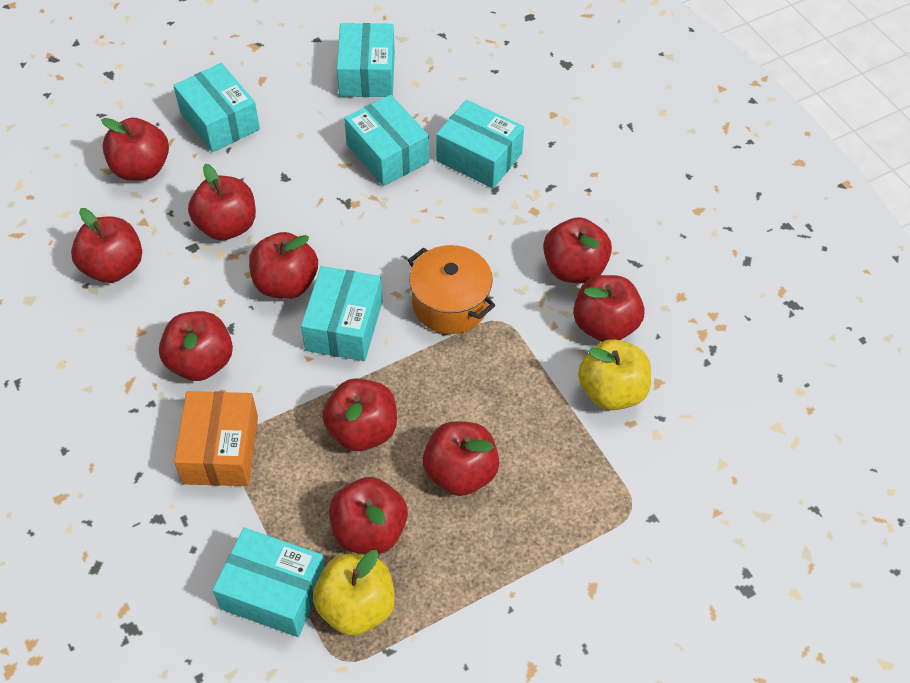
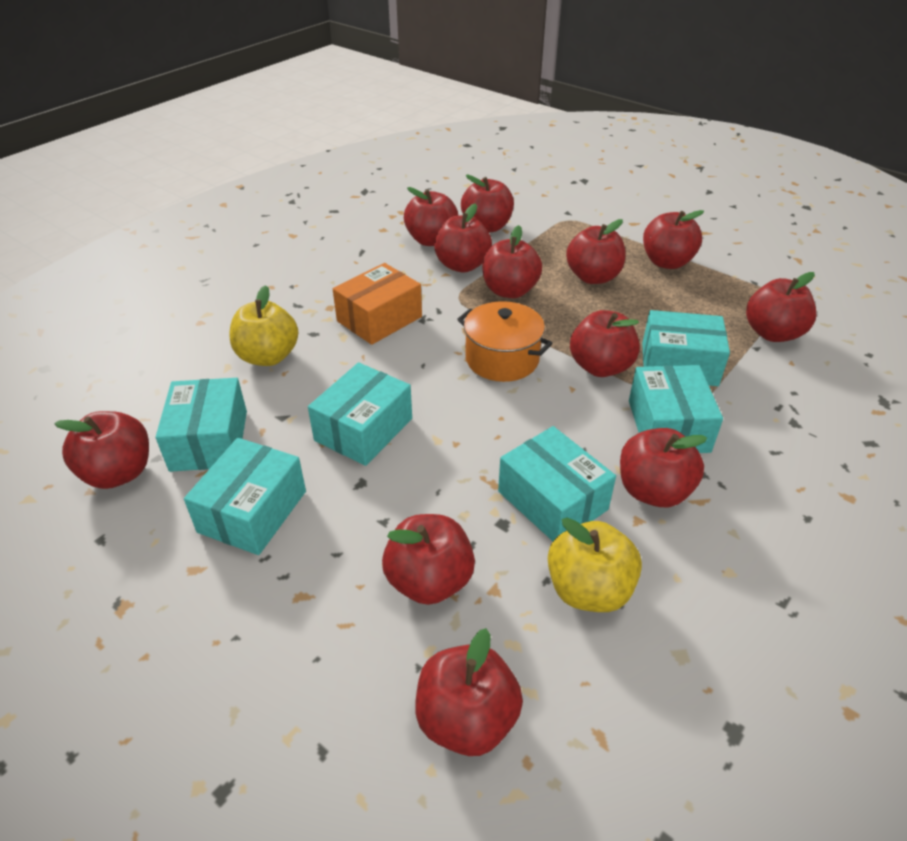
red apple: [71,208,142,283] [101,118,169,181] [159,311,233,381] [188,164,256,240] [249,232,318,299] [322,378,397,451] [329,477,408,554] [423,421,500,496] [543,217,612,283] [573,275,645,342] = 10 -> [54,411,149,489] [382,514,475,605] [404,187,458,246] [415,628,523,756] [434,203,492,273] [461,175,514,233] [482,225,542,298] [566,219,625,284] [570,310,640,377] [620,428,707,507] [643,210,704,269] [746,272,816,342] = 12

